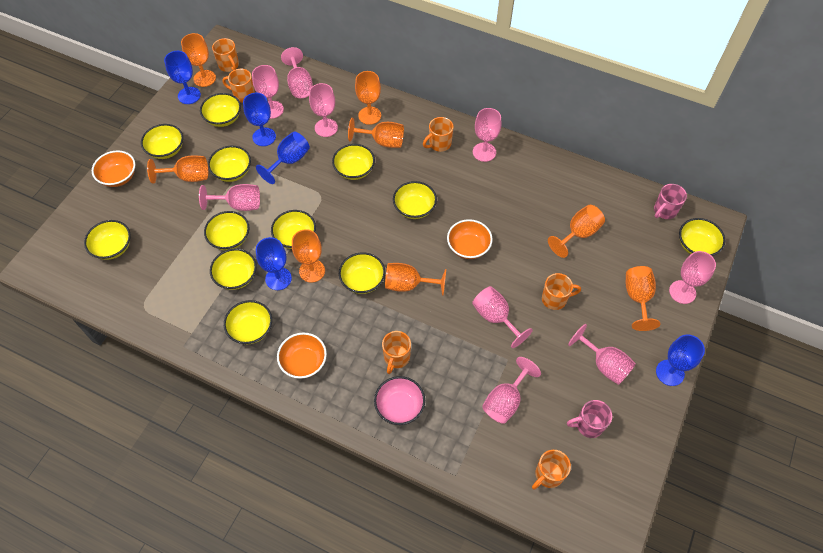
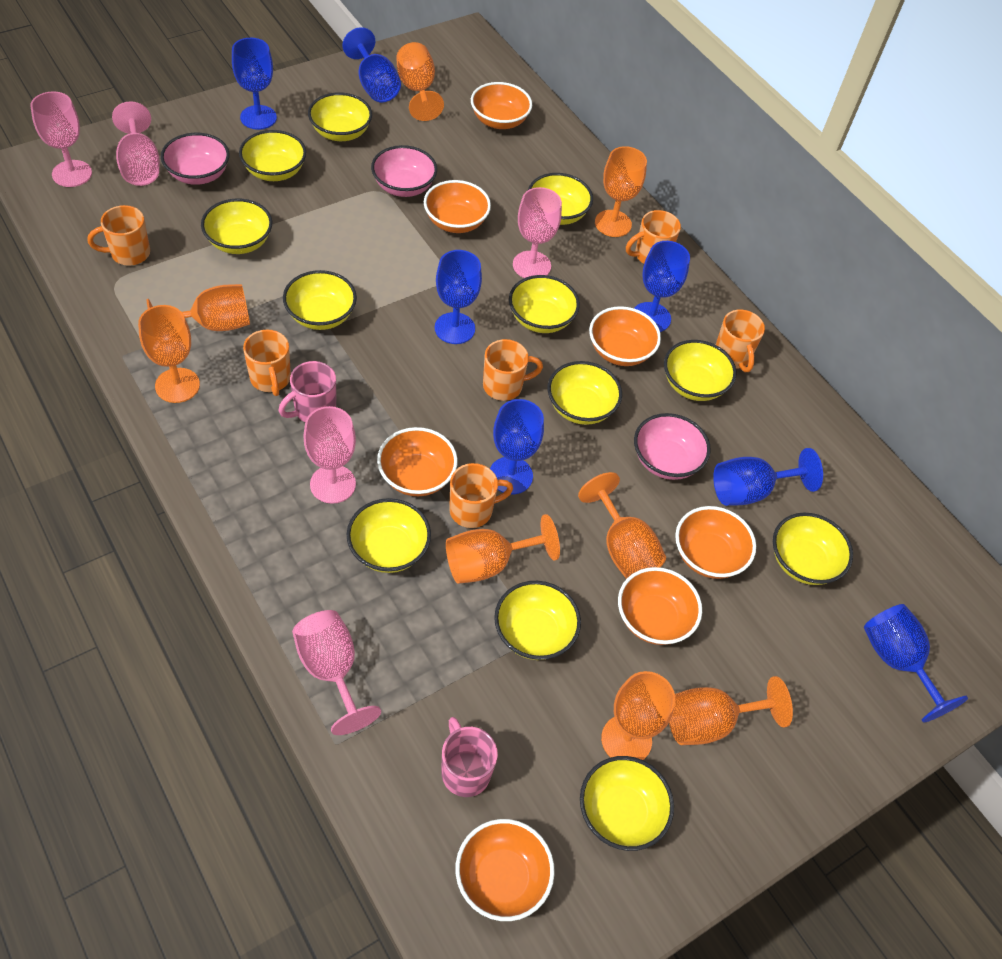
blue goblet: [164,51,201,104] [243,93,276,146] [256,132,310,184] [256,237,292,290] [656,334,705,386] = 5 -> [232,38,277,130] [342,27,401,102] [435,250,482,344] [490,399,544,494] [634,241,690,332] [713,448,823,506] [864,604,968,723] = 7
orange bowl: [92,150,136,187] [277,333,327,379] [447,219,493,259] = 3 -> [377,427,458,496] [424,180,491,233] [455,819,555,921] [471,82,532,129] [589,306,661,366] [618,567,702,645] [675,506,756,579] = 7
pink bowl: [374,376,425,425] = 1 -> [161,133,230,185] [371,145,437,197] [634,413,711,480] = 3
pink goblet: [199,184,260,211] [252,65,284,119] [281,47,313,98] [309,83,338,137] [472,286,533,348] [473,108,501,162] [482,357,541,424] [568,324,636,385] [669,251,716,304] = 9 -> [31,91,92,187] [112,101,160,186] [292,610,381,735] [303,406,356,504] [513,187,562,278] = 5

